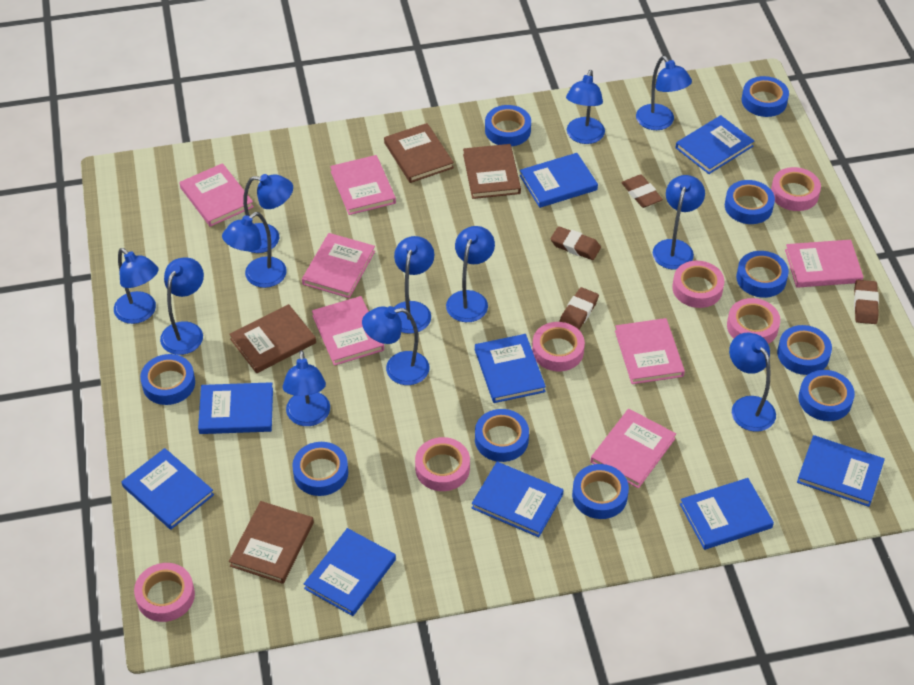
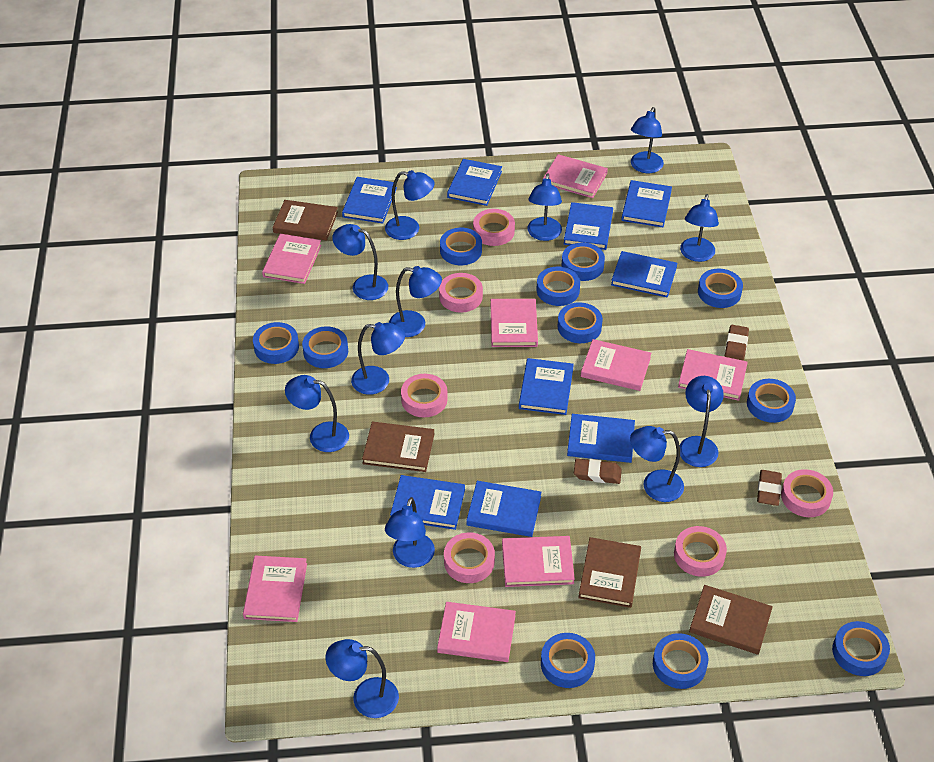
blue tape: [140,354,195,405] [292,442,348,496] [475,409,529,462] [485,105,531,146] [572,464,629,519] [725,180,775,224] [736,251,789,298] [742,76,789,117] [777,325,832,375] [798,370,855,421] = 10 -> [253,322,299,364] [302,326,348,368] [440,228,482,265] [537,267,580,306] [541,633,595,688] [557,302,603,343] [561,243,605,281] [653,633,708,689] [698,269,743,308] [747,379,796,423] [832,621,890,676] = 11
brown eraser: [550,226,601,260] [559,287,599,330] [621,175,663,208] [854,280,879,324] = 4 -> [574,458,622,484] [724,325,749,361] [757,470,782,506] = 3
pink book: [180,163,254,227] [302,233,375,298] [312,296,384,366] [330,155,396,215] [591,409,676,488] [615,318,685,384] [785,240,863,288] = 7 -> [243,555,307,622] [262,234,322,284] [437,602,516,662] [491,299,538,347] [502,536,575,587] [543,154,608,198] [581,339,651,391] [678,349,748,401] = 8

